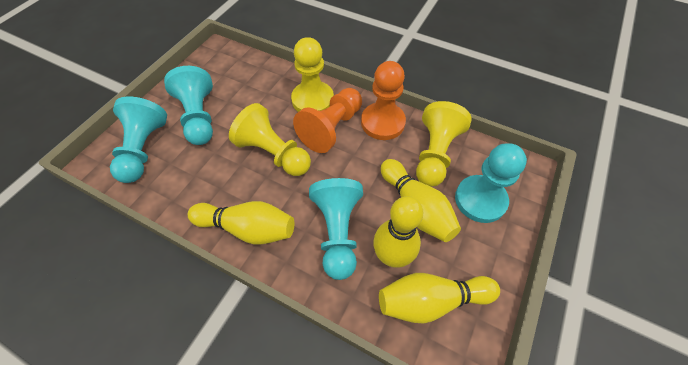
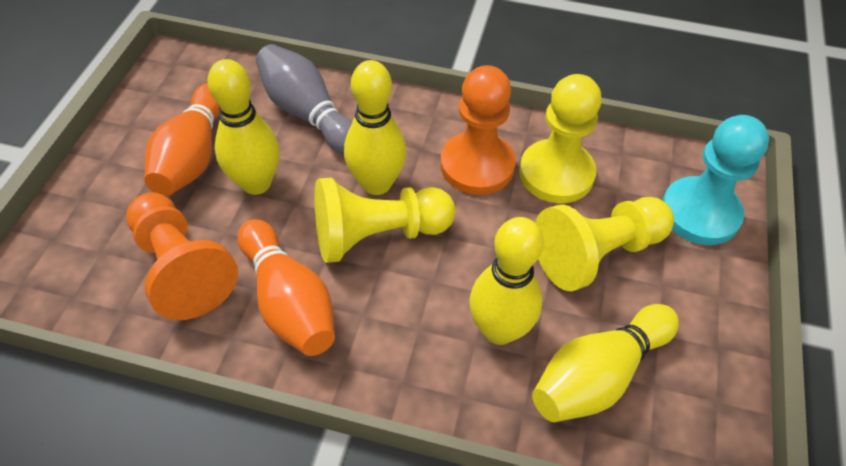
grey bowling pin: none = 0 -> [256,44,352,154] = 1
orange bowling pin: none = 0 -> [144,83,220,196] [238,219,335,356] = 2
turquoise pawn: [110,97,167,183] [164,66,213,145] [309,178,363,280] [455,143,527,223] = 4 -> [662,115,769,245] = 1

